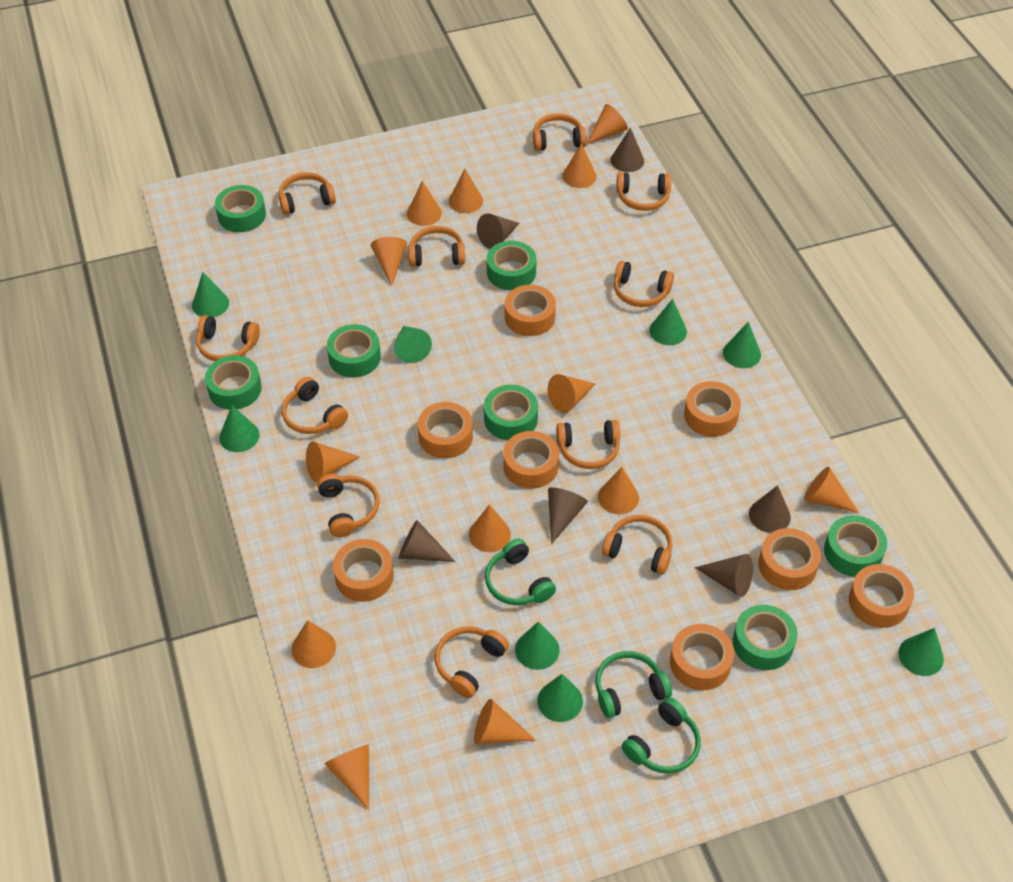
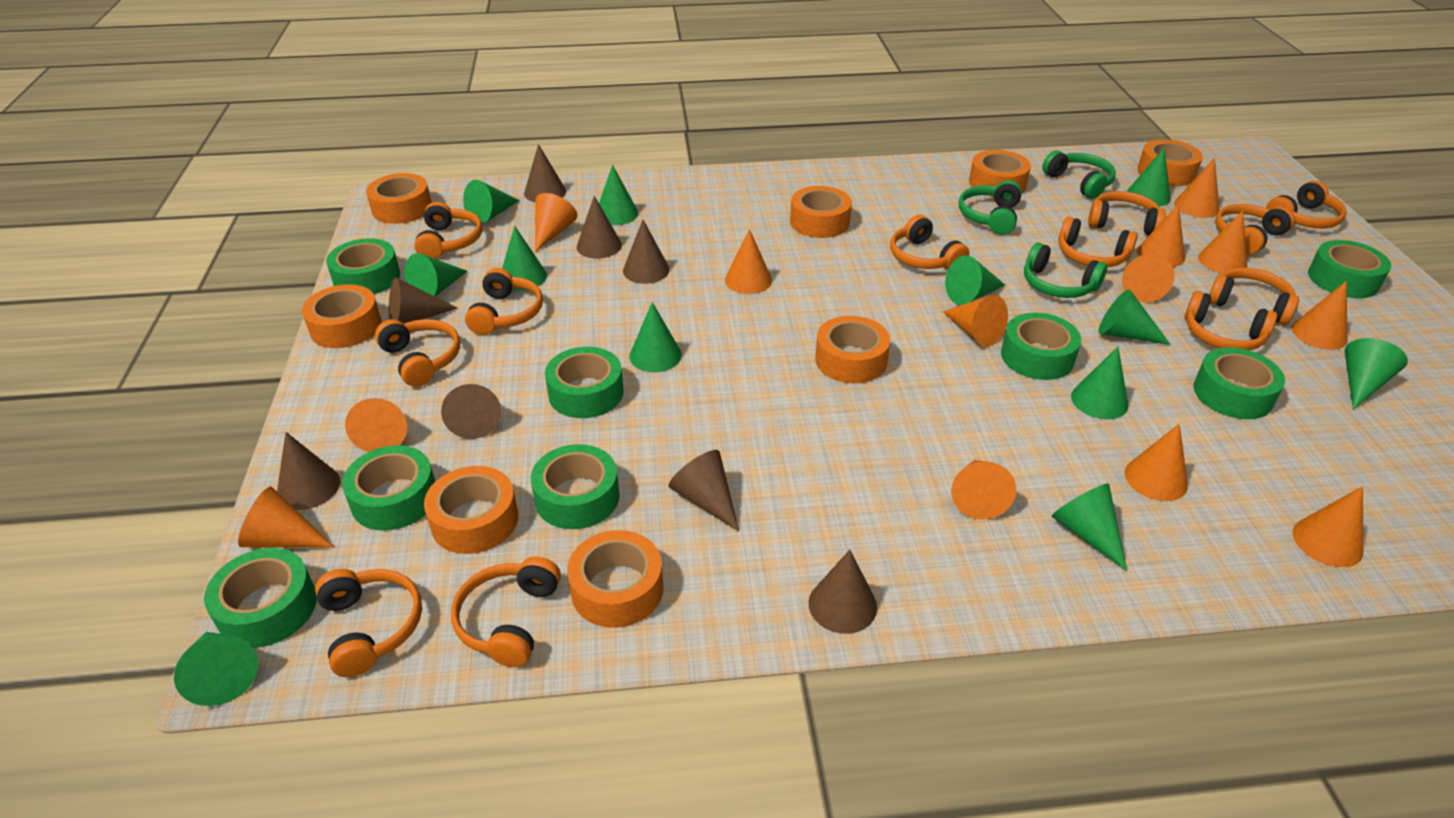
brown cone: [399,520,456,562] [477,213,519,249] [548,487,588,544] [611,128,644,172] [695,554,753,597] [749,485,791,533] = 6 -> [277,432,341,510] [389,278,457,324] [441,384,501,439] [524,144,566,202] [577,196,622,259] [623,220,670,284] [669,450,739,531] [809,550,877,634] = 8
green cone: [192,272,229,317] [220,405,259,452] [394,326,432,363] [515,622,560,670] [537,674,583,722] [649,299,687,345] [723,322,761,368] [898,628,944,676] = 8 -> [174,632,259,706] [404,253,467,296] [463,180,520,224] [502,226,547,291] [599,165,638,225] [630,302,682,372] [945,255,1005,305] [1051,483,1127,571] [1071,347,1128,419] [1098,290,1171,345] [1127,148,1171,206] [1345,338,1408,409] = 12
green tape: [205,355,262,410] [215,185,266,232] [327,324,381,377] [484,385,538,440] [487,241,537,290] [733,605,798,670] [824,515,887,577] = 7 -> [204,548,317,648] [326,238,400,294] [342,445,435,531] [531,444,620,529] [545,347,624,418] [1001,313,1081,380] [1194,347,1285,419] [1308,240,1391,298] = 8
orange headphones: [196,315,260,361] [279,172,336,215] [282,377,348,434] [317,474,380,538] [408,226,465,267] [435,626,509,698] [533,113,587,151] [556,420,620,469] [602,515,673,575] [614,261,674,307] [616,172,671,211] = 11 -> [315,569,422,677] [375,319,460,387] [414,202,482,259] [451,556,561,667] [465,268,543,335] [890,215,969,269] [1058,217,1138,267] [1088,191,1166,235] [1185,291,1277,351] [1210,268,1299,325] [1215,204,1295,254] [1266,181,1347,228] = 12

